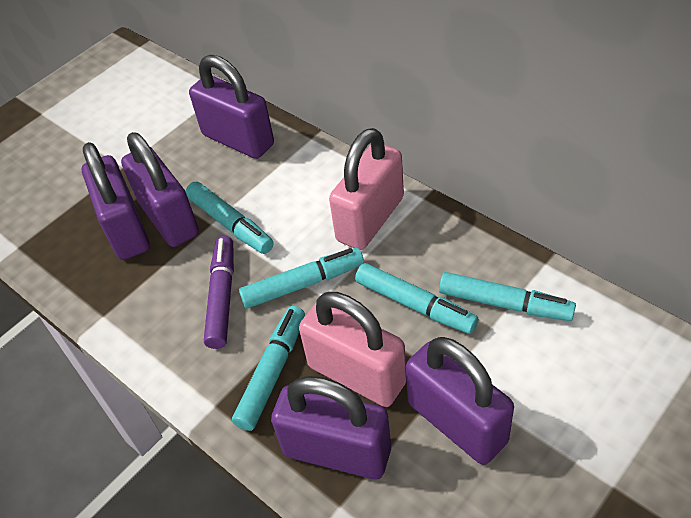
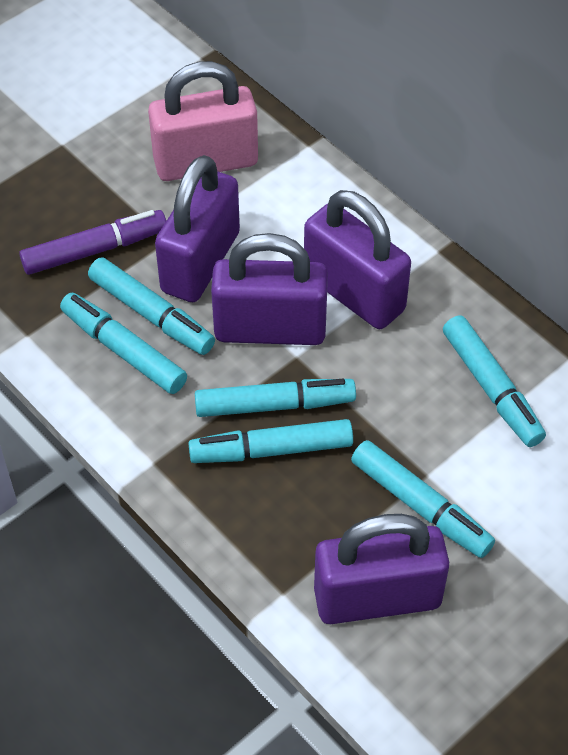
pink padlock: [299,292,406,407] [329,128,404,250] = 2 -> [148,61,258,181] = 1
purple padlock: [82,142,150,260] [121,132,199,247] [189,55,274,159] [271,376,391,480] [406,337,514,465] = 5 -> [155,155,240,302] [211,233,328,345] [304,190,411,329] [314,514,449,624] = 4
turquoise marker: [186,182,274,254] [232,306,305,431] [239,248,364,309] [355,263,478,334] [439,272,576,321] = 5 -> [60,293,187,394] [88,257,215,355] [188,419,353,463] [195,379,356,417] [351,440,495,558] [443,315,546,447] = 6

